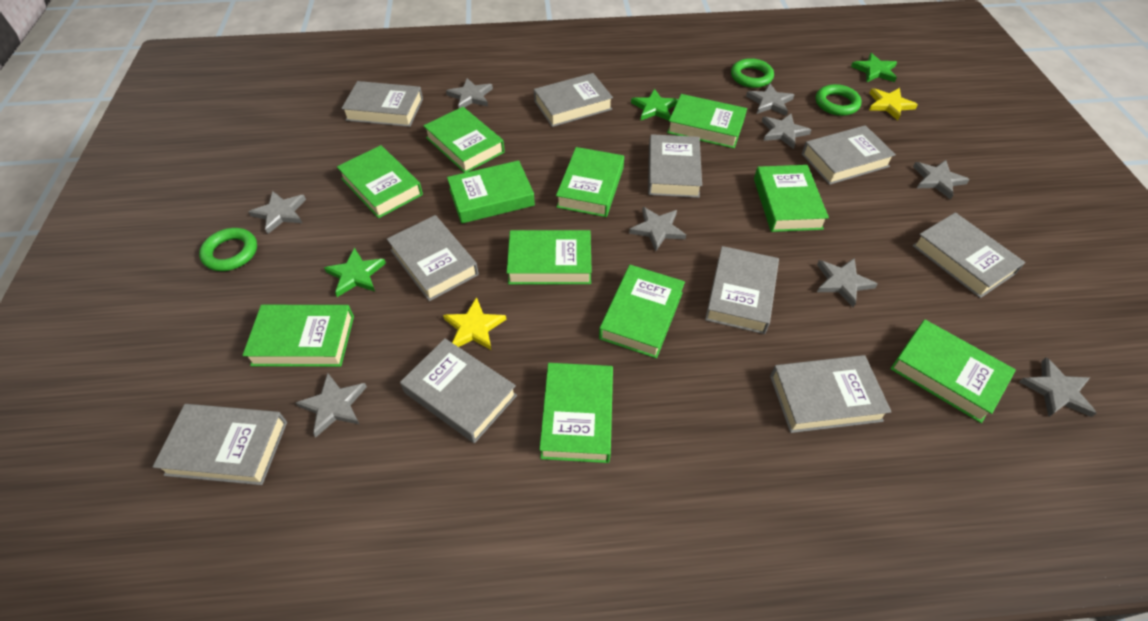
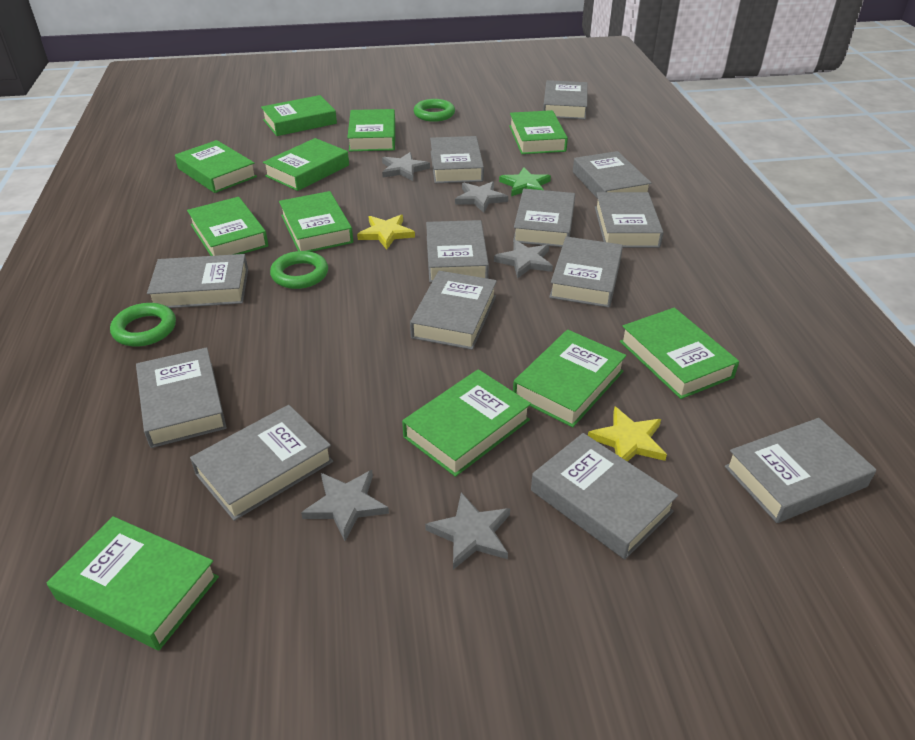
green star: [324,248,386,297] [631,89,678,121] [851,53,897,82] = 3 -> [499,167,551,196] = 1
grey book: [153,404,287,485] [341,81,423,127] [387,215,479,301] [400,338,517,443] [534,73,613,127] [648,134,702,198] [705,246,779,334] [770,355,891,433] [802,125,896,185] [912,212,1025,298] = 10 -> [136,347,227,448] [147,254,248,308] [190,405,333,521] [410,271,497,350] [426,220,489,282] [430,136,484,183] [513,189,575,247] [531,433,678,559] [543,80,588,119] [549,237,623,308] [573,151,652,199] [595,192,664,248] [725,418,876,523] = 13
grey star: [249,191,306,234] [296,373,367,437] [446,78,493,108] [629,207,686,251] [746,83,794,116] [762,114,811,149] [817,258,878,308] [913,160,970,200] [1019,357,1096,417] = 9 -> [301,470,389,541] [382,152,430,181] [425,492,510,570] [455,181,508,213] [494,240,553,279] = 5

